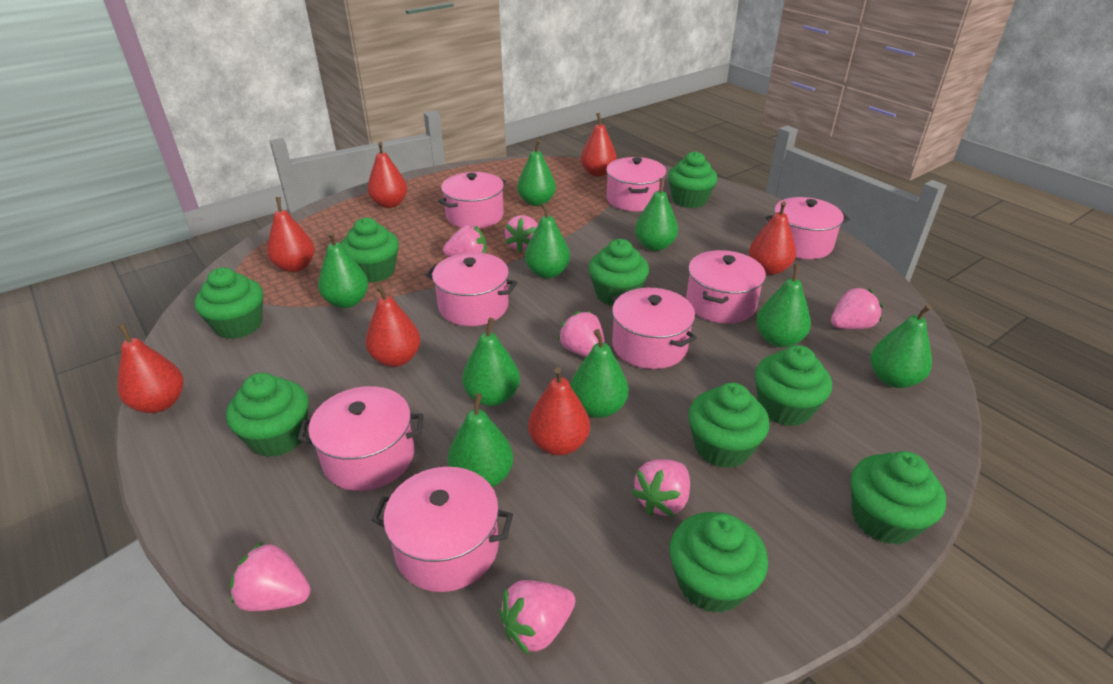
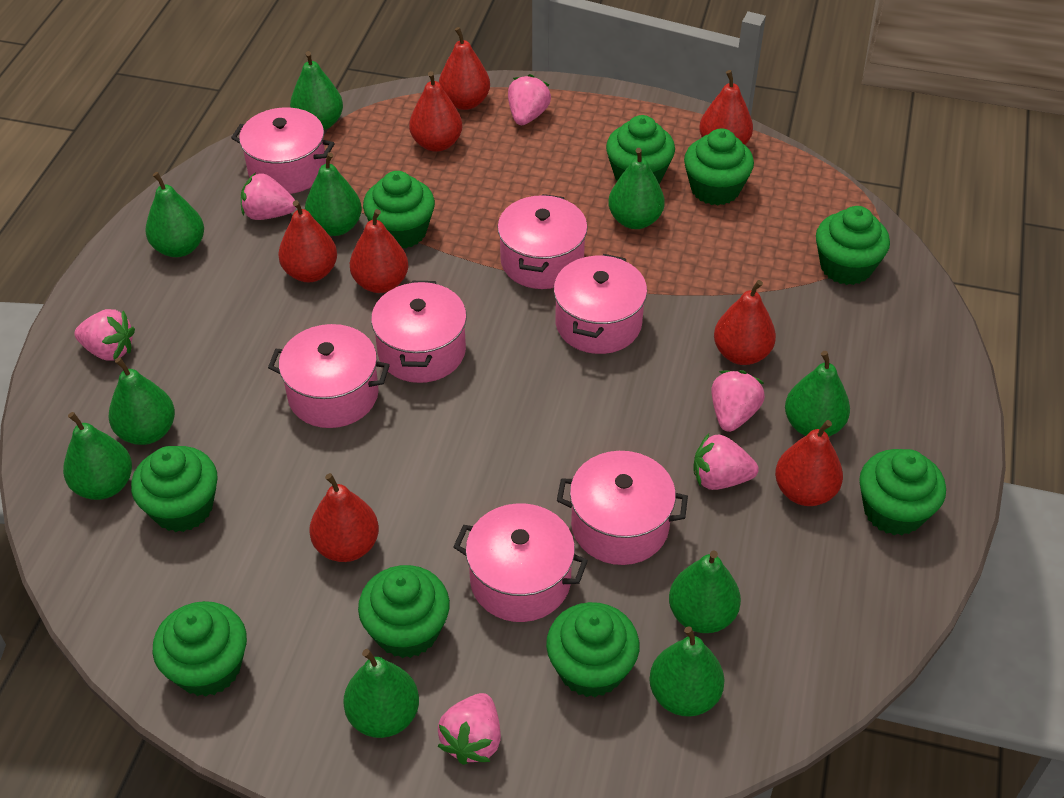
green pear: [318,232,368,308] [448,393,513,487] [462,318,520,406] [517,140,556,206] [525,203,570,278] [570,329,629,418] [635,178,678,251] [756,264,811,347] [870,304,932,388] = 9 -> [63,412,132,500] [108,357,175,445] [145,172,204,257] [290,51,343,130] [305,152,362,236] [343,649,419,738] [608,148,665,229] [649,626,724,717] [669,551,741,633] [785,351,850,437] = 10
pink pot: [297,386,424,491] [371,467,513,592] [426,252,517,326] [438,172,506,229] [606,157,666,212] [612,288,697,369] [686,250,766,324] [766,197,850,259] = 8 -> [231,107,335,194] [268,324,390,428] [371,281,467,383] [453,503,588,622] [497,194,588,289] [554,254,647,354] [557,451,688,565] = 7
pink strawberry: [229,541,311,611] [443,225,486,257] [499,580,575,655] [505,215,538,253] [558,311,605,357] [632,459,690,517] [831,287,883,329] = 7 -> [74,309,135,361] [241,173,296,220] [438,693,501,765] [508,74,551,125] [693,433,759,490] [711,370,765,432] = 6
red pear: [117,323,184,413] [267,197,315,272] [365,284,421,367] [367,142,407,208] [528,367,590,456] [581,113,617,176] [749,201,796,275] = 7 -> [278,200,337,282] [309,473,379,562] [350,209,409,293] [409,71,463,152] [439,27,490,110] [699,70,753,145] [714,280,776,365] [775,420,843,506] = 8

